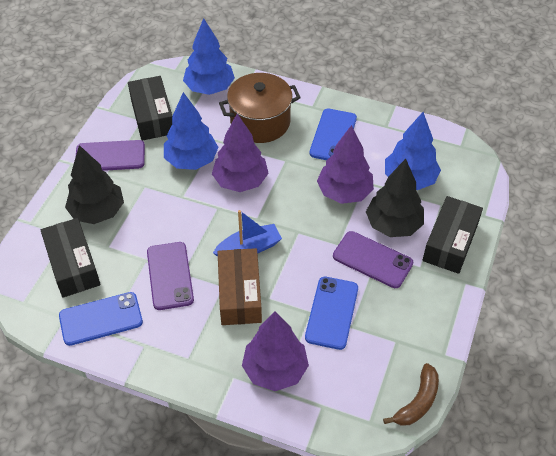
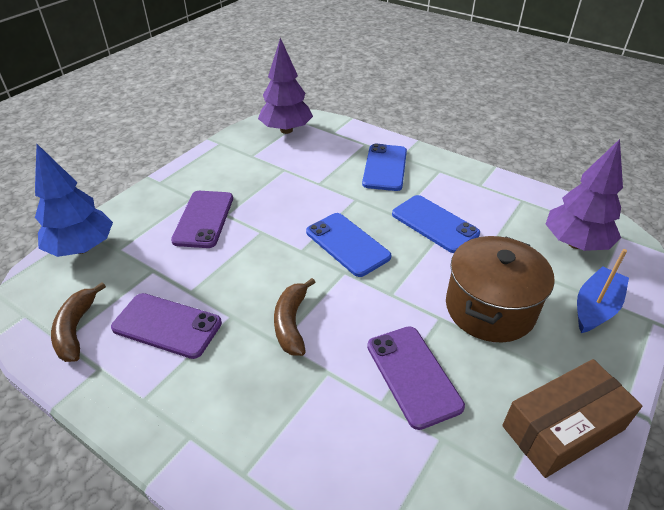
black box: [41,218,101,298] [128,76,172,141] [423,196,483,274] = 3 -> none = 0
black tree: [65,145,124,224] [366,159,424,237] = 2 -> none = 0
blue tree: [164,92,219,170] [183,18,235,95] [385,112,441,190] = 3 -> [35,144,113,257] = 1
brown banana: [383,363,439,426] = 1 -> [51,282,106,362] [274,278,315,356] = 2
purple tree: [212,114,269,192] [242,312,309,391] [317,125,374,204] = 3 -> [258,38,313,134] [546,139,623,251] = 2

